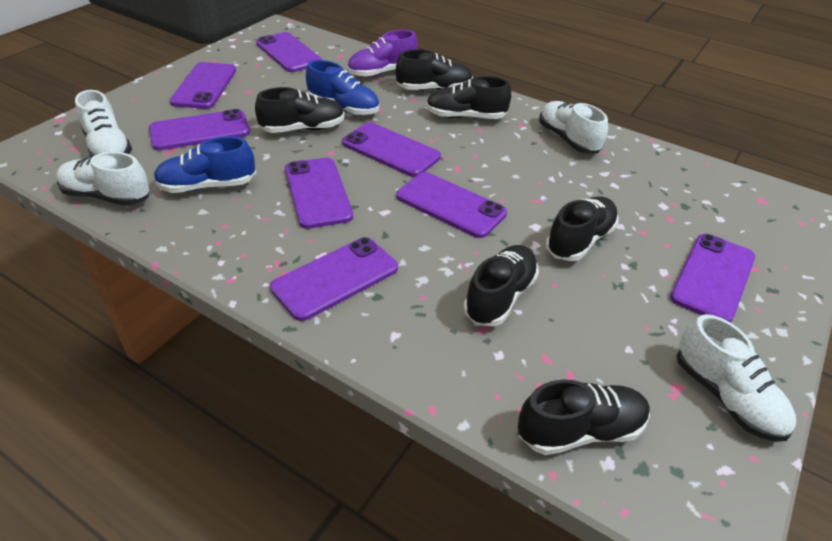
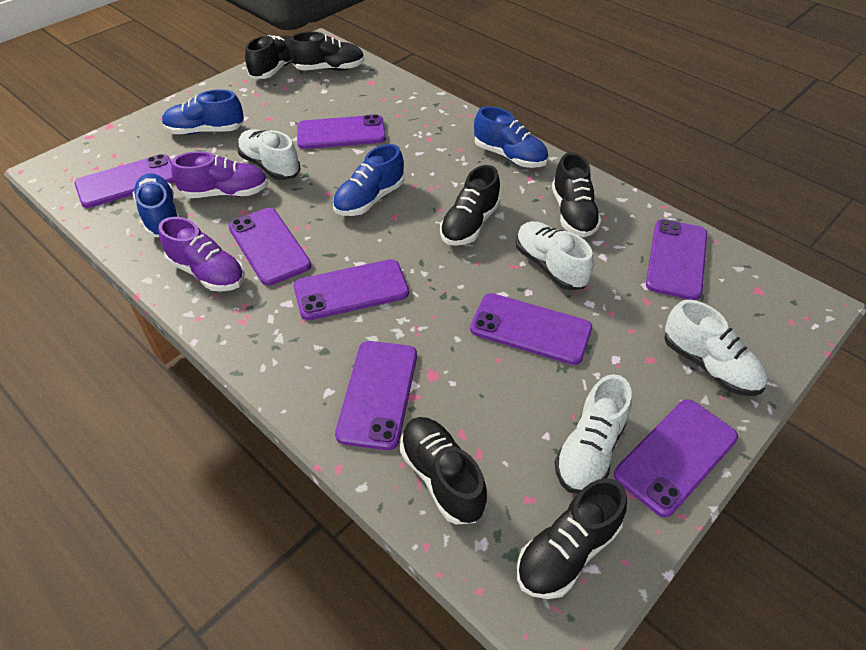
blue shoe: [154,136,255,193] [306,60,379,115] = 2 -> [133,173,179,237] [162,89,244,135] [333,144,404,216] [474,106,548,168] = 4
purple shoe: [347,30,418,77] = 1 -> [159,217,245,292] [171,151,268,198] = 2

